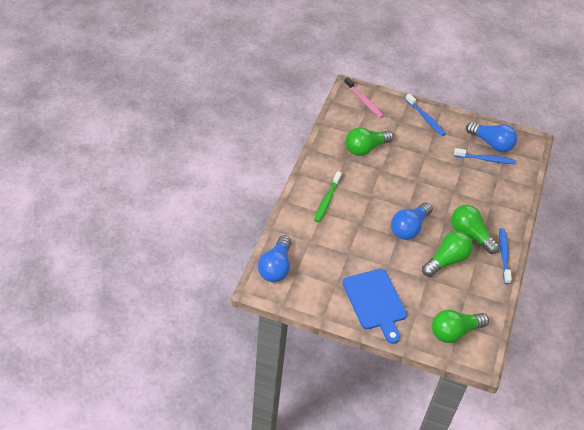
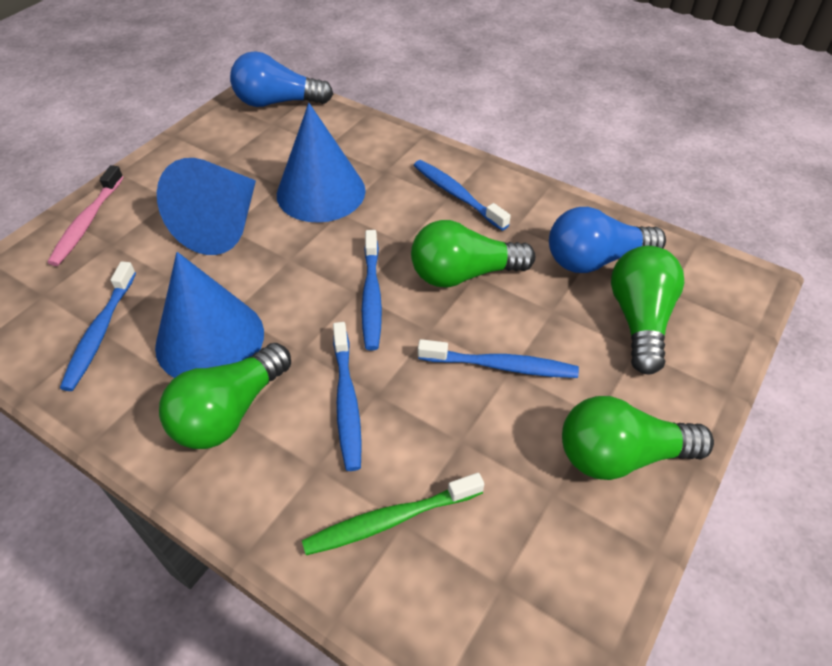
blue cone: none = 0 -> [155,252,264,378] [157,158,256,255] [277,103,366,223] = 3
blue cutting board: [342,269,407,344] = 1 -> none = 0
blue light bulb: [258,235,291,282] [391,202,433,240] [466,122,517,152] = 3 -> [230,51,333,107] [549,207,666,273] = 2
blue toothbrush: [405,93,446,136] [454,148,516,164] [499,228,512,284] = 3 -> [60,262,136,391] [333,322,362,471] [362,230,382,350] [414,160,511,231] [418,339,579,378] = 5

